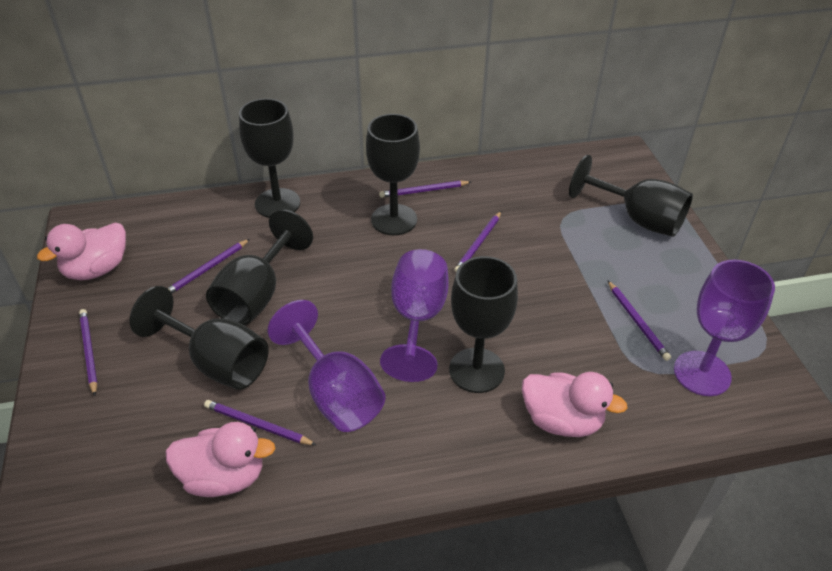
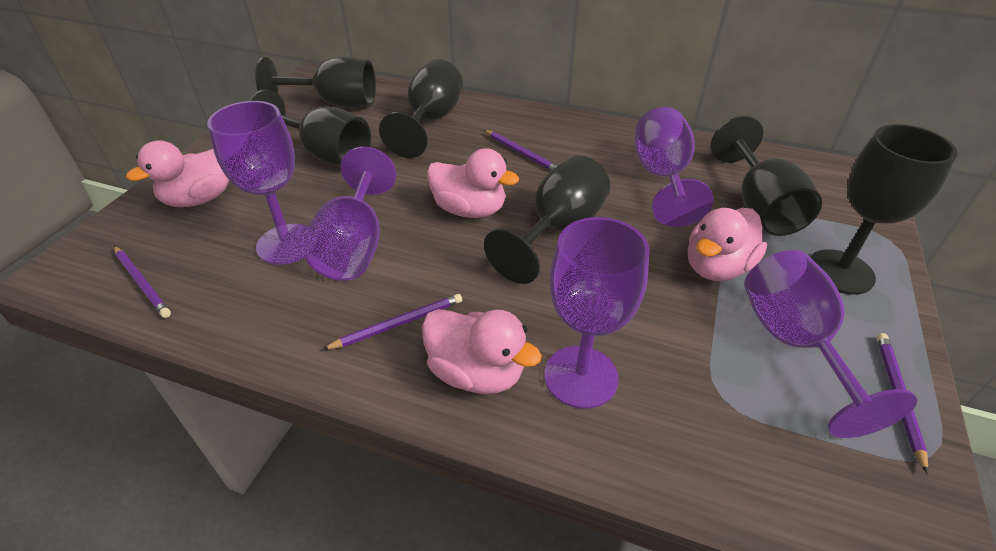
pink duck: [37,223,126,280] [165,422,276,497] [522,372,627,437] = 3 -> [126,140,229,207] [422,309,542,394] [427,148,519,218] [688,208,767,281] = 4
purple goblet: [267,300,386,432] [380,249,449,382] [674,260,775,396] = 3 -> [207,101,309,265] [304,147,396,281] [544,217,650,409] [635,107,713,227] [744,250,917,438] = 5
purple pencil: [79,309,98,396] [167,239,250,293] [204,400,316,445] [379,181,471,198] [454,211,501,272] [607,280,671,361] = 6 -> [114,246,171,318] [322,294,462,350] [484,130,557,170] [877,333,928,474] = 4

